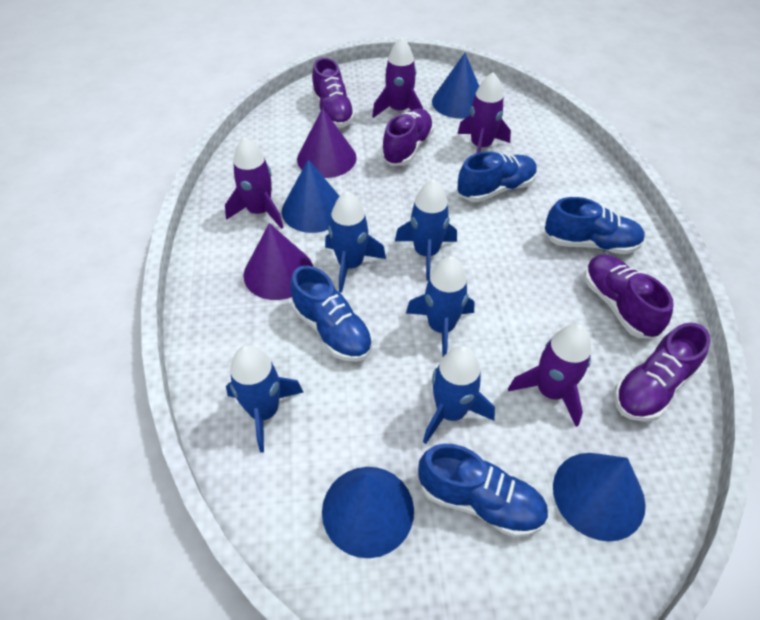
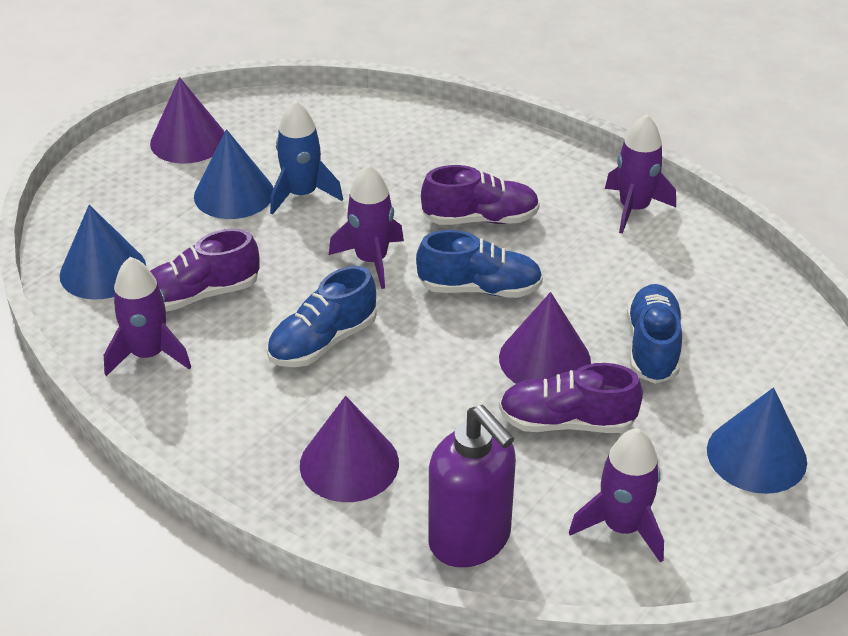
blue cone: [282,159,340,233] [322,467,414,558] [432,53,479,119] [553,453,646,542] = 4 -> [59,205,146,300] [194,129,273,219] [707,387,807,494] = 3
blue rocket: [226,345,304,453] [325,191,386,293] [395,179,457,281] [406,256,475,357] [423,346,495,444] = 5 -> [270,100,343,214] = 1
blue shoe: [290,266,373,362] [418,444,548,537] [457,151,537,202] [544,197,645,254] = 4 -> [267,266,377,367] [416,230,543,298] [627,284,682,384] = 3
purple cone: [243,223,313,300] [297,108,357,178] = 2 -> [150,77,225,163] [300,396,399,502] [499,292,591,384] = 3
purple shoe: [312,57,356,128] [381,108,434,166] [584,255,674,339] [614,322,711,422] = 4 -> [150,229,259,312] [421,165,540,225] [499,363,643,433] = 3
purple soap dispenser: none = 0 -> [428,405,516,567] = 1

